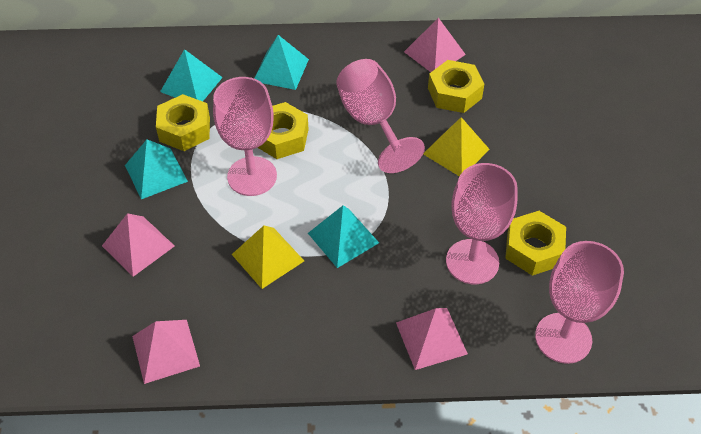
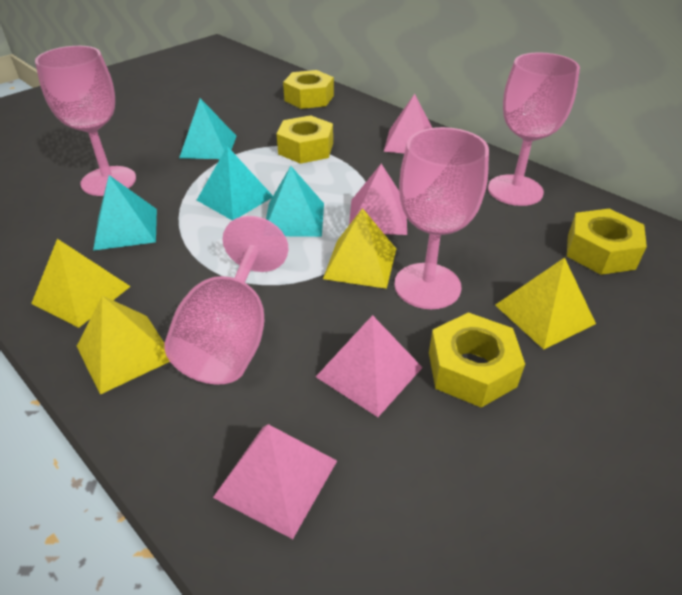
yellow pyramid: [232,226,304,289] [423,117,490,177] = 2 -> [31,239,131,328] [77,296,170,395] [323,208,396,289] [495,257,596,350] = 4

